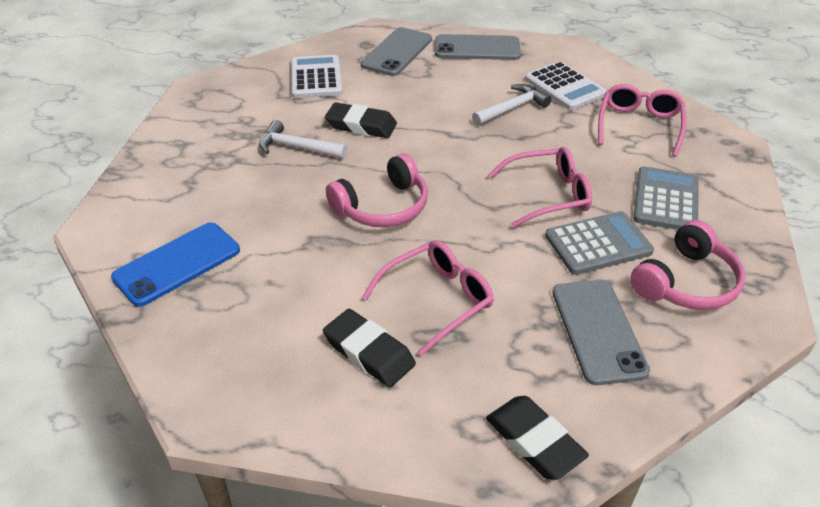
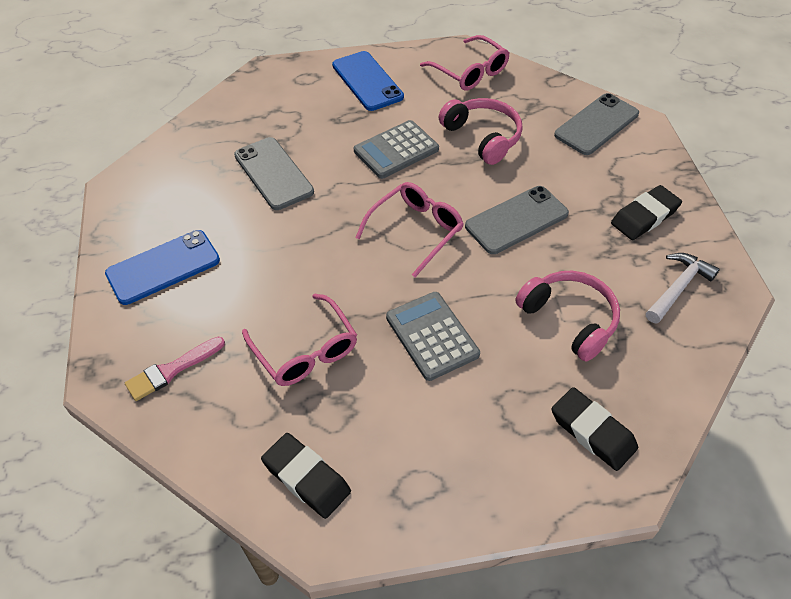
blue phone: [111,222,240,307] = 1 -> [105,230,220,305] [332,51,404,111] = 2
pink brush: none = 0 -> [125,337,225,401] = 1
white calculator: [291,55,342,98] [525,61,607,110] = 2 -> none = 0
white hammer: [259,120,347,159] [472,84,552,126] = 2 -> [646,253,720,323] = 1

